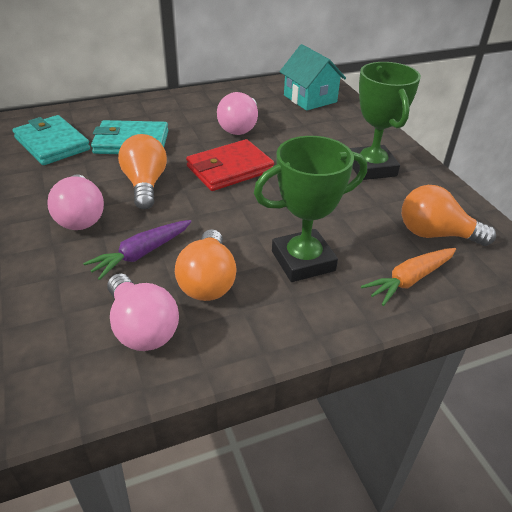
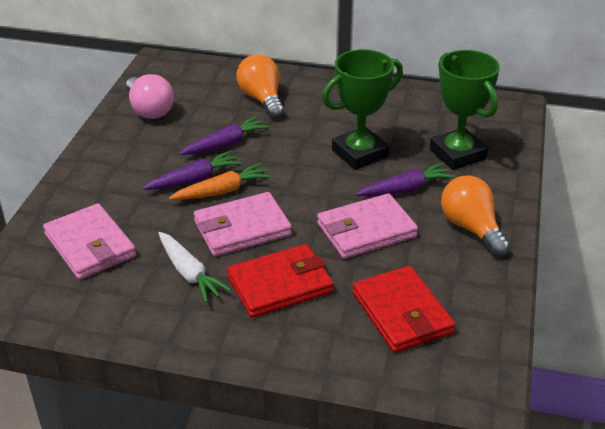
orange light bulb: [118,134,167,209] [175,229,237,301] [402,185,496,246] = 3 -> [237,54,284,119] [441,175,510,256] = 2
pink light bulb: [47,174,104,230] [107,273,179,351] [217,92,258,135] = 3 -> [126,74,174,119] = 1
pink wallet: none = 0 -> [43,203,136,280] [194,192,292,256] [317,193,418,259] = 3
purple carrot: [83,220,192,280] = 1 -> [142,151,242,190] [179,116,270,155] [356,163,455,196] = 3
red wallet: [186,139,274,191] = 1 -> [227,244,334,318] [353,266,455,353] = 2
turquoise house: [280,44,346,111] = 1 -> none = 0
turquoise wallet: [12,115,90,165] [91,120,168,154] = 2 -> none = 0
white carrot: none = 0 -> [158,232,231,303] = 1

